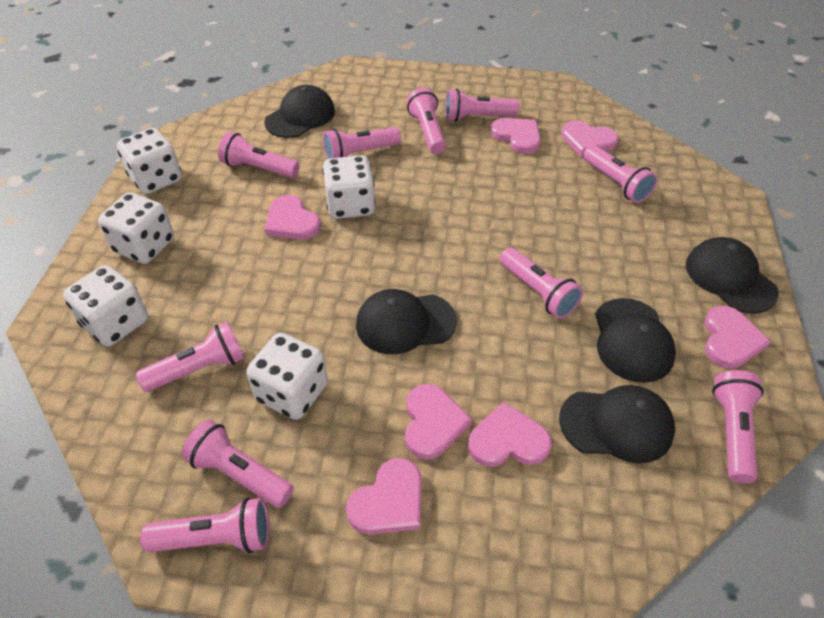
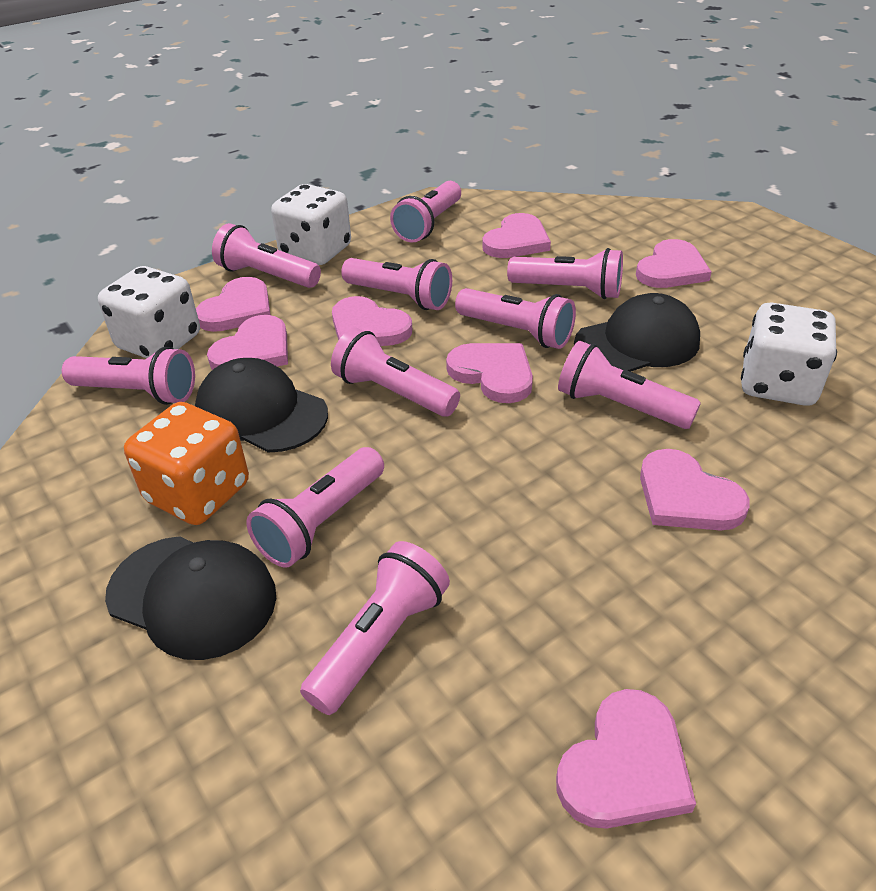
black cap: [264,85,335,138] [356,289,457,354] [559,385,675,463] [595,298,676,383] [686,237,779,314] = 5 -> [105,536,276,660] [195,358,328,453] [574,293,700,372] = 3
orange dice: none = 0 -> [124,402,249,525] = 1
pink heart: [265,195,321,239] [346,458,421,534] [405,384,472,460] [468,402,551,467] [491,118,541,154] [561,120,619,156] [705,306,771,368] = 7 -> [196,277,271,332] [207,315,288,370] [332,296,412,346] [446,343,533,403] [482,213,551,258] [556,689,696,829] [636,239,712,288] [640,449,750,531] = 8
white dice: [63,265,148,346] [98,192,174,264] [117,128,182,194] [246,333,328,420] [322,155,376,219] = 5 -> [98,266,200,358] [271,184,351,265] [741,302,837,406] = 3

